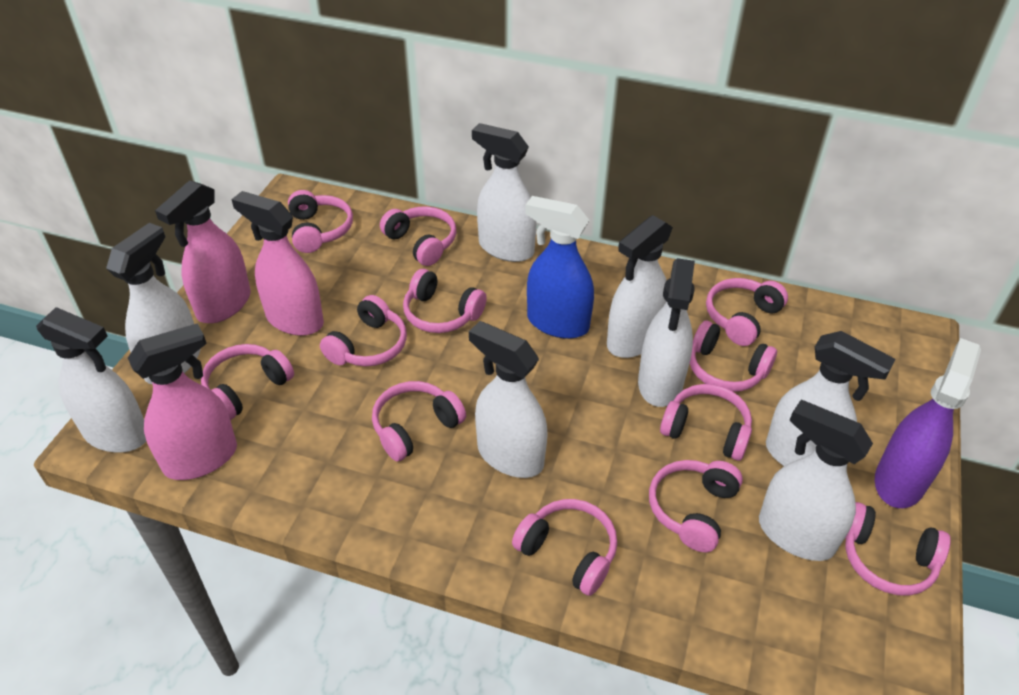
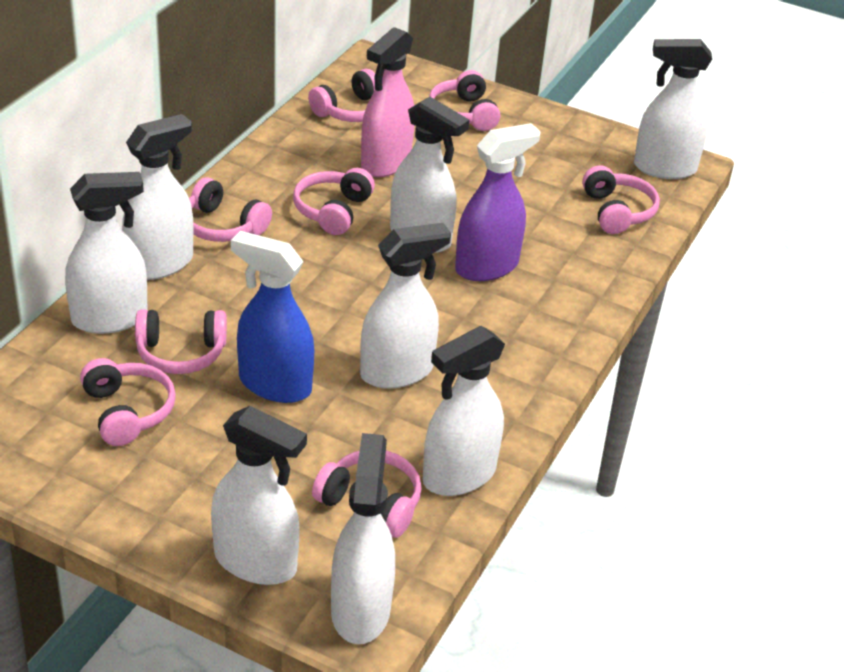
pink headphones: [201,344,294,420] [288,190,353,253] [320,295,407,367] [372,381,466,462] [380,206,456,266] [403,269,487,333] [512,499,617,596] [649,460,743,552] [660,384,752,461] [690,321,777,392] [706,278,788,346] [845,502,951,596] = 12 -> [80,358,176,446] [135,309,227,374] [189,177,272,242] [293,168,375,235] [308,69,375,122] [312,450,422,538] [429,70,500,131] [582,165,660,234] = 8
pink spray bottle: [128,323,237,480] [155,180,251,323] [231,191,324,336] = 3 -> [361,27,414,177] = 1

